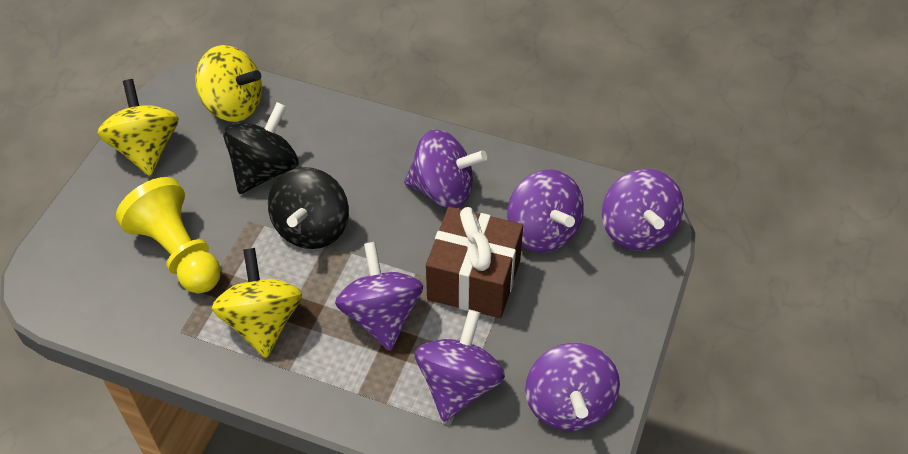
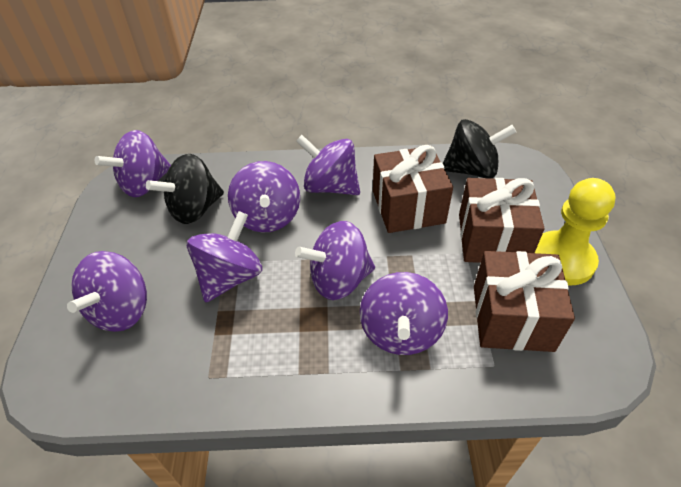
brown gift: [426,207,523,318] = 1 -> [373,145,453,233] [459,178,545,263] [474,251,575,352] = 3
purple spinning top: [335,242,423,351] [404,129,487,208] [414,310,505,422] [507,170,584,253] [525,343,620,431] [602,169,684,251] = 6 -> [67,251,147,332] [95,130,171,197] [187,211,262,303] [228,161,300,233] [295,221,375,300] [296,135,360,195] [360,272,448,355] = 7
yellow spinning top: [98,79,179,176] [195,45,262,122] [212,248,302,358] = 3 -> none = 0

